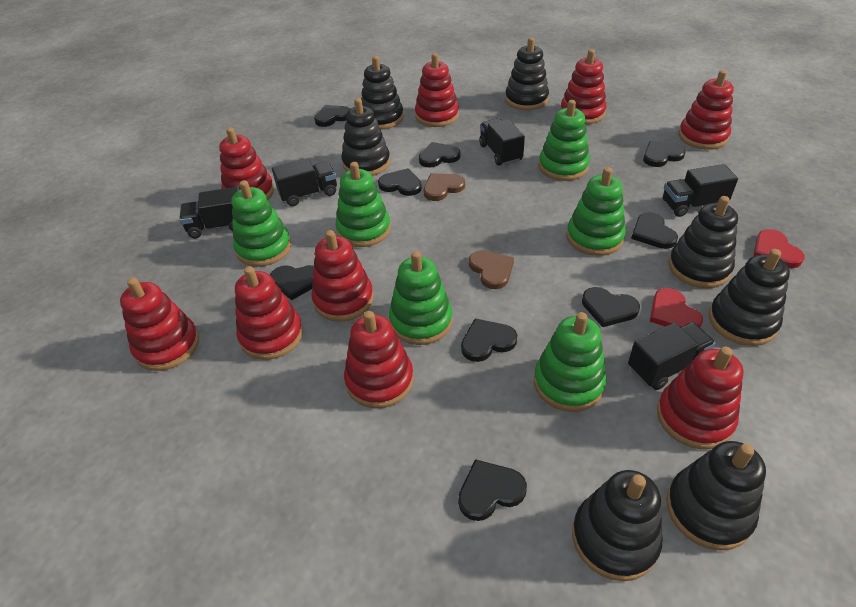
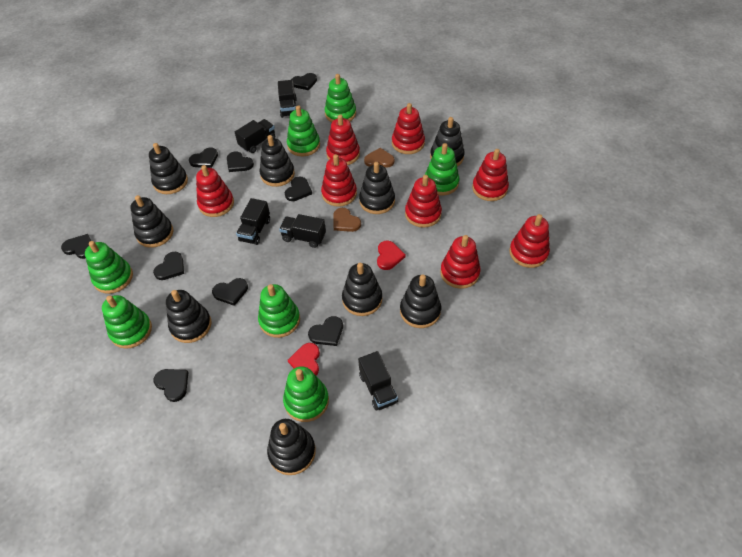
black stacking toy: [342,98,390,176] [361,56,404,130] [505,37,549,110] [572,470,663,581] [666,441,766,551] [668,196,738,288] [709,249,790,346] = 7 -> [130,195,174,248] [149,143,188,194] [166,290,212,343] [260,135,295,187] [267,419,316,475] [342,263,382,316] [359,162,395,214] [400,274,441,328] [430,117,465,166] = 9
green stacking toy: [232,180,291,267] [336,162,391,247] [389,251,452,345] [534,312,607,412] [539,100,590,181] [566,167,626,256] = 6 -> [85,241,133,294] [102,295,152,349] [258,284,300,338] [283,366,329,422] [287,105,320,156] [325,74,356,122] [425,143,459,195] = 7
red stacking toy: [120,278,199,371] [219,127,274,199] [235,266,303,360] [311,230,374,322] [344,311,414,408] [415,53,459,127] [560,49,606,125] [657,347,743,449] [679,70,734,150] = 9 -> [196,165,234,217] [321,154,357,207] [326,114,360,165] [392,103,425,154] [405,175,442,228] [440,235,481,289] [472,149,509,201] [509,214,550,268] = 8

